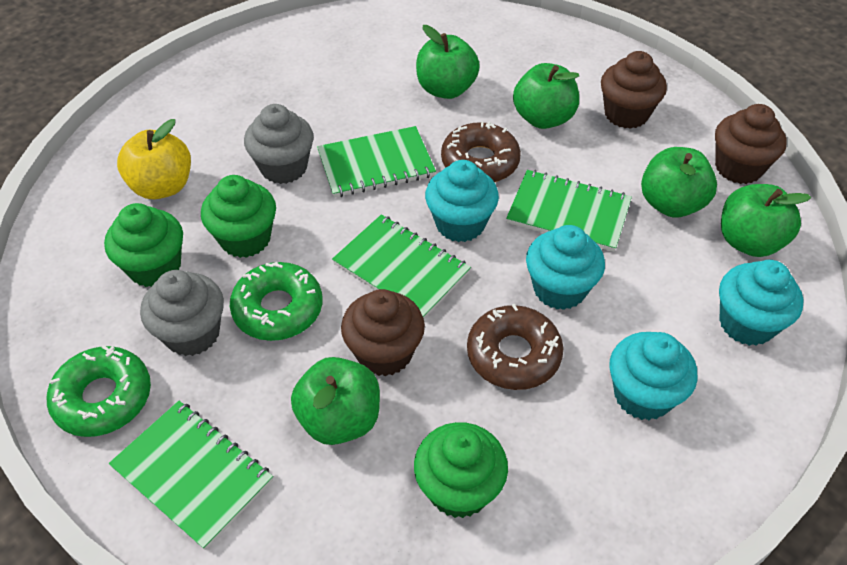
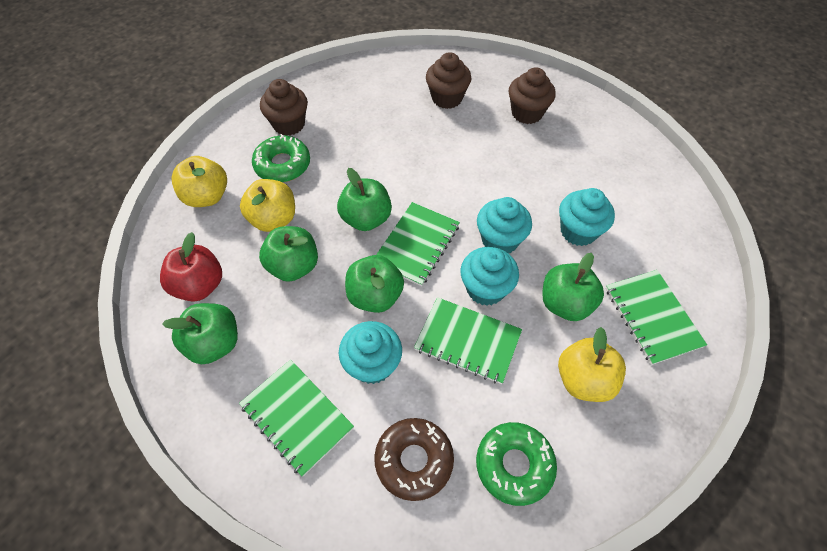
brown donut: [441,122,521,182] [467,304,563,390] = 2 -> [374,418,454,501] = 1
green cupcake: [104,203,183,287] [201,175,276,258] [414,422,508,518] = 3 -> none = 0
grey cupcake: [140,270,224,356] [244,104,314,184] = 2 -> none = 0
red apple: none = 0 -> [160,232,222,302] = 1
yellow apple: [117,119,191,199] = 1 -> [172,156,227,207] [240,179,295,232] [558,327,626,402] = 3

